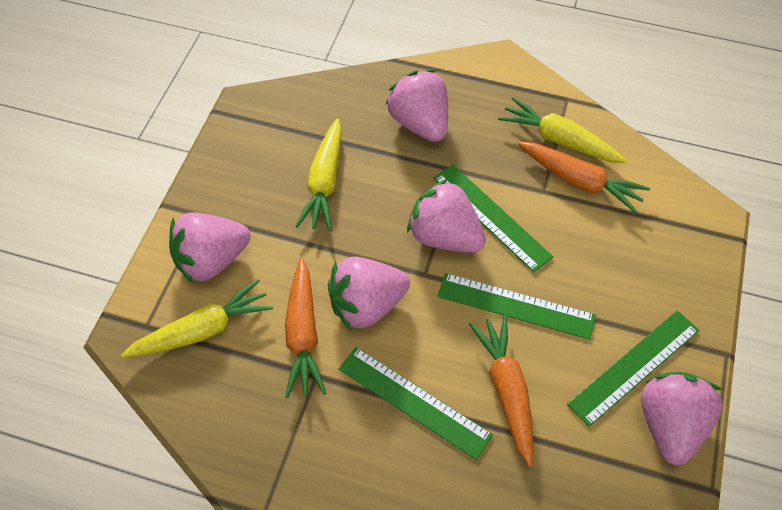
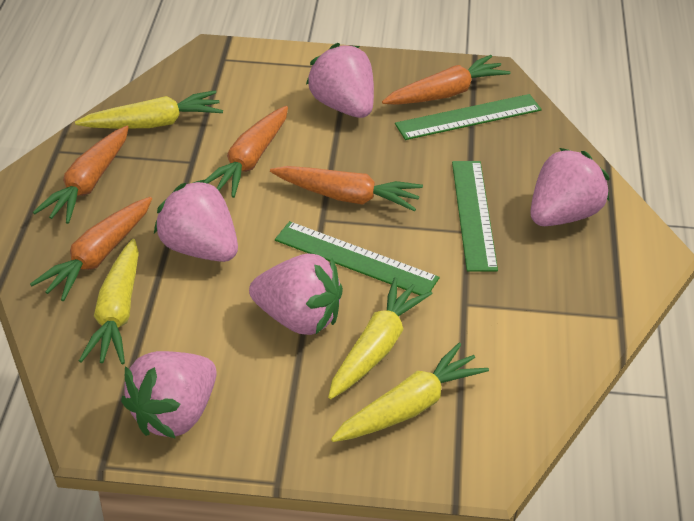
green ruler: [339,347,493,460] [434,164,553,272] [437,273,596,340] [567,310,699,427] = 4 -> [275,221,440,295] [395,94,542,140] [452,161,498,272] = 3
orange carrot: [285,258,326,398] [469,315,534,467] [518,142,650,214] = 3 -> [30,197,152,301] [33,126,129,224] [204,106,288,198] [270,166,423,211] [382,55,511,105] = 5
yellow carrot: [121,279,273,358] [296,118,342,231] [498,97,627,163] = 3 -> [75,90,223,129] [79,239,139,364] [328,277,433,399] [331,342,489,442] = 4

